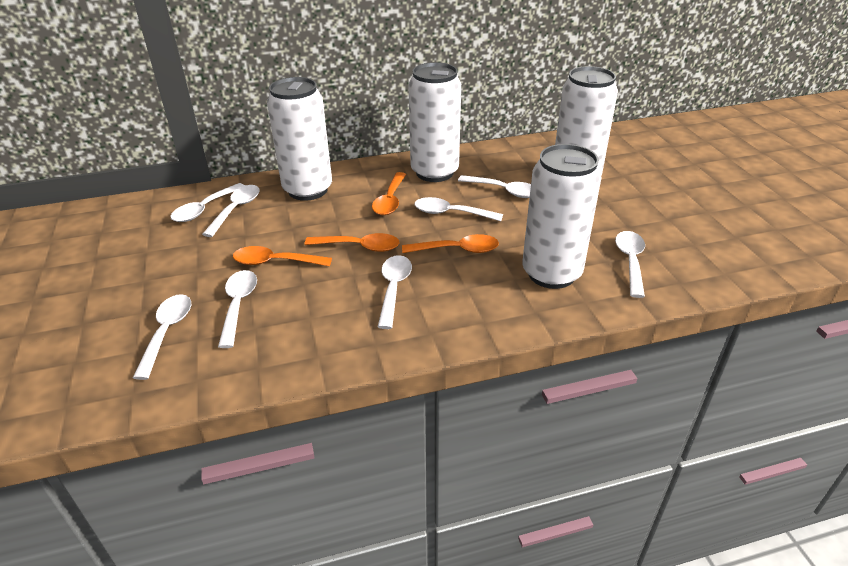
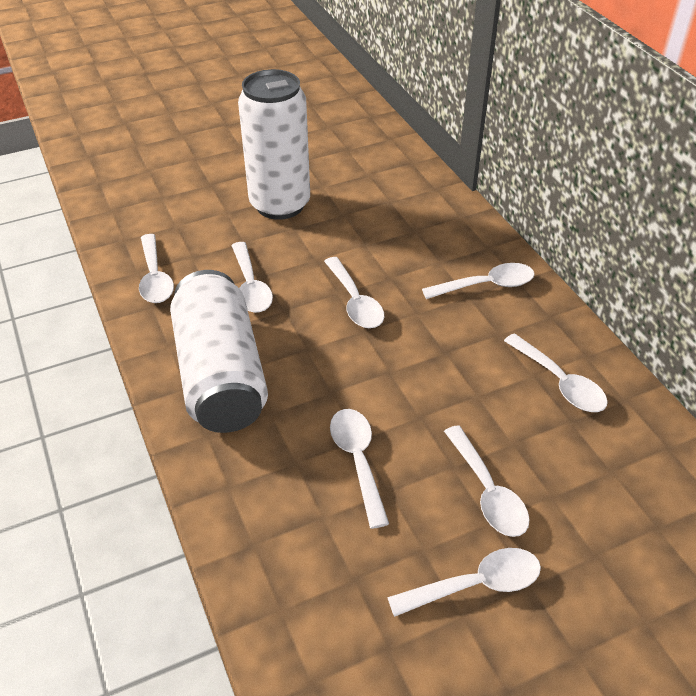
orange spoon: [233,246,332,266] [305,233,400,252] [372,172,406,215] [402,234,499,253] = 4 -> none = 0
white can: [267,77,332,201] [408,62,461,182] [523,144,602,289] [555,66,618,175] = 4 -> [170,270,268,433] [238,69,310,220] = 2

